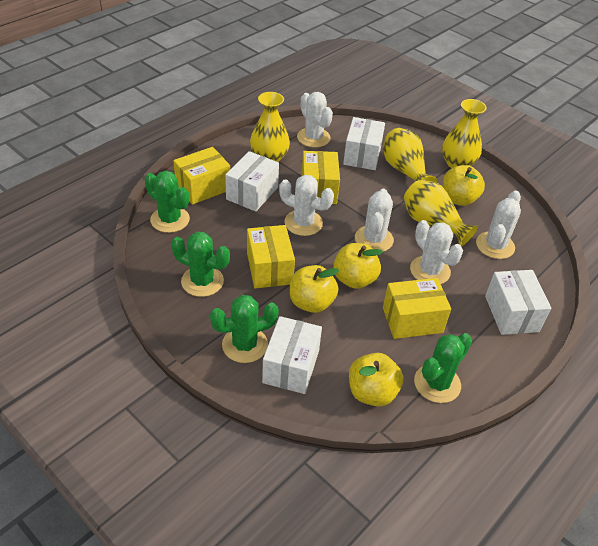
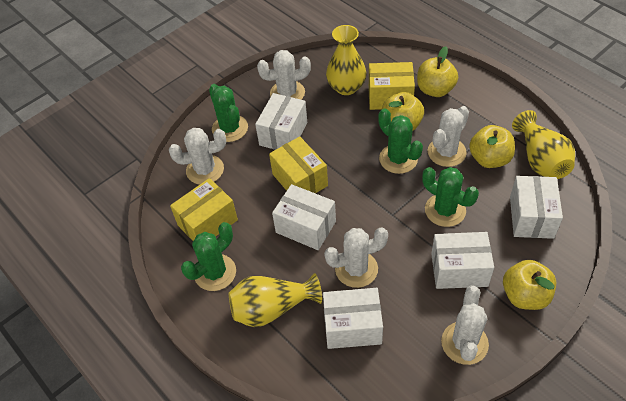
white box: [225,151,279,212] [262,316,322,394] [343,117,385,170] [485,270,552,335] = 4 -> [255,93,307,150] [272,184,336,250] [323,288,383,349] [431,232,494,289] [510,176,563,239] = 5
yellow box: [173,147,230,205] [247,225,295,288] [301,151,340,204] [383,278,451,339] = 4 -> [170,178,238,241] [269,136,328,194] [369,62,415,110] = 3
yellow vase: [250,92,290,162] [383,128,437,183] [404,180,478,247] [442,99,487,168] = 4 -> [229,273,322,327] [326,25,366,95] [512,110,575,179] = 3

